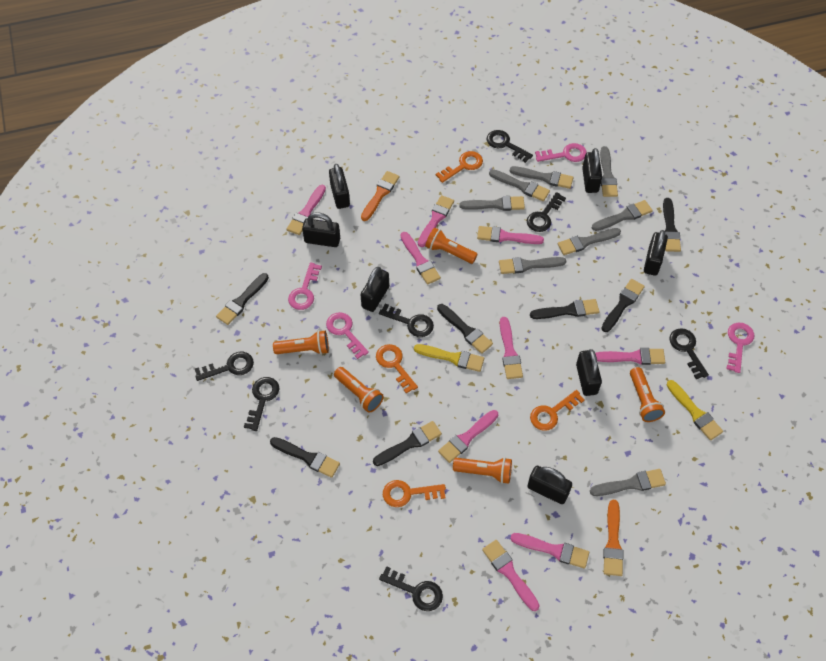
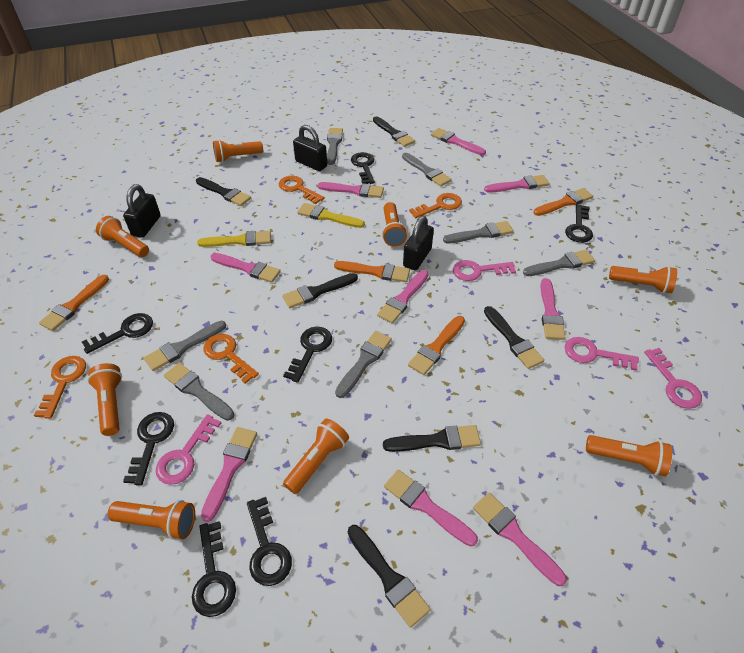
black brush: [216,273,269,325] [270,437,340,478] [373,421,442,466] [437,304,493,354] [530,299,599,319] [601,279,645,332] [663,198,681,252] = 7 -> [196,177,251,206] [282,273,358,308] [348,525,431,628] [373,116,415,147] [383,425,481,452] [484,306,544,369] = 6
black padlock: [302,212,340,247] [329,164,350,209] [360,267,389,312] [528,466,572,504] [576,349,602,396] [582,148,602,193] [644,230,668,276] = 7 -> [123,184,161,238] [293,125,327,171] [403,216,434,270] = 3
grey brush: [459,196,525,211] [489,169,550,201] [499,257,566,274] [510,166,574,189] [558,228,621,255] [590,469,666,496] [592,200,653,231] [600,146,618,197] = 8 -> [144,321,226,371] [164,363,234,421] [327,128,343,165] [335,331,392,398] [402,153,452,186] [443,221,514,243] [523,250,595,276] = 7
orange brush: [361,171,399,221] [603,499,624,576] = 2 -> [39,275,109,331] [334,261,410,282] [408,316,465,375] [533,188,593,216] = 4
orange flashlight: [273,330,329,355] [334,367,384,413] [425,227,477,264] [453,457,512,484] [630,367,665,422] = 5 -> [87,363,122,436] [96,216,149,257] [108,500,195,540] [213,140,263,162] [283,418,349,494] [382,202,407,247] [586,435,672,477] [609,266,677,293] = 8

